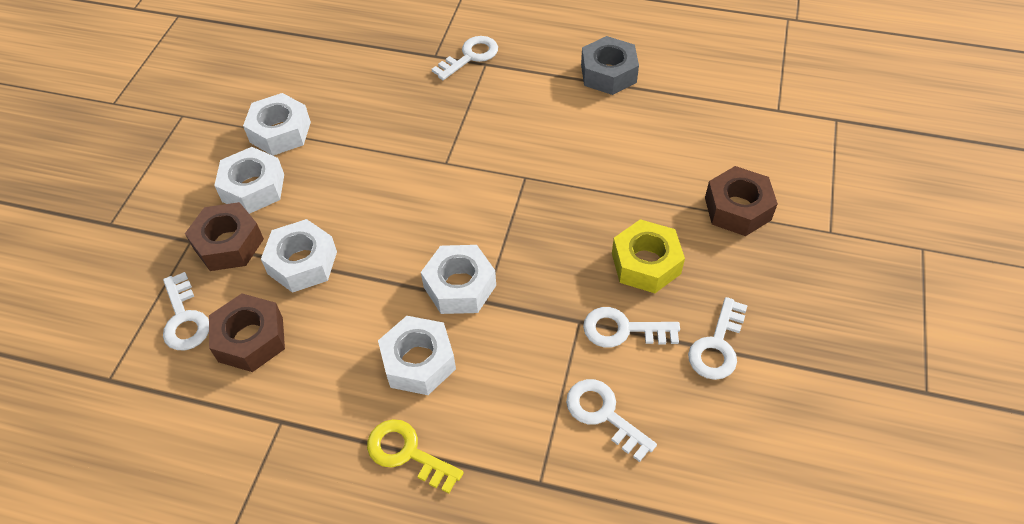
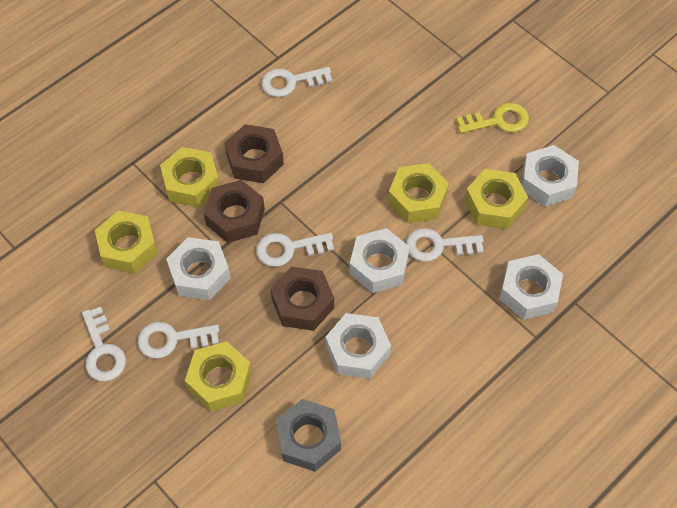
yellow nut: [612,219,685,293] = 1 -> [95,210,158,274] [160,147,220,207] [185,341,252,411] [388,163,449,223] [465,169,528,229] = 5

